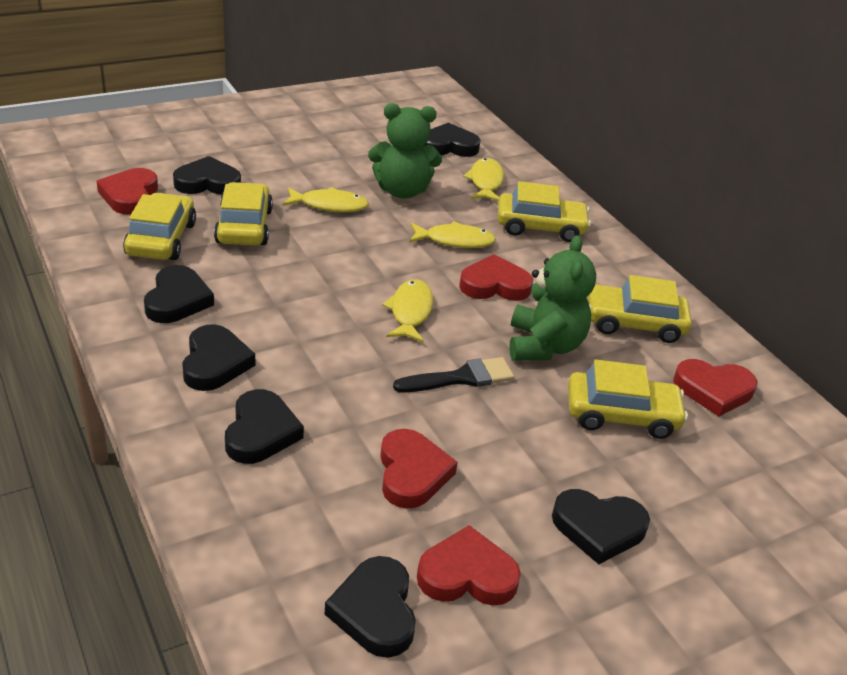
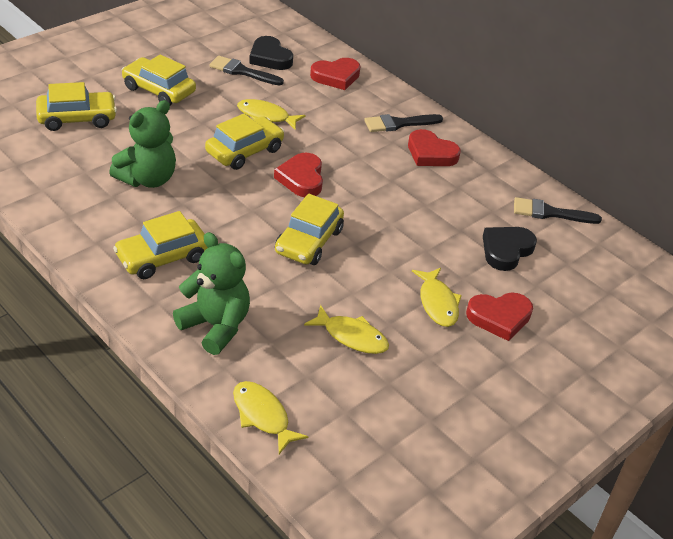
black brush: [393,357,514,393] = 1 -> [209,56,284,85] [364,114,443,132] [514,197,602,224] = 3
black heart: [144,265,214,323] [173,156,241,195] [182,324,255,391] [225,389,304,464] [325,556,416,658] [422,123,480,157] [552,489,650,564] = 7 -> [249,36,293,70] [483,227,537,271] = 2
red heart: [96,168,158,215] [380,429,458,509] [417,525,521,606] [459,254,533,301] [673,359,758,416] = 5 -> [274,153,323,197] [310,58,361,90] [408,129,461,166] [466,293,533,341] = 4

